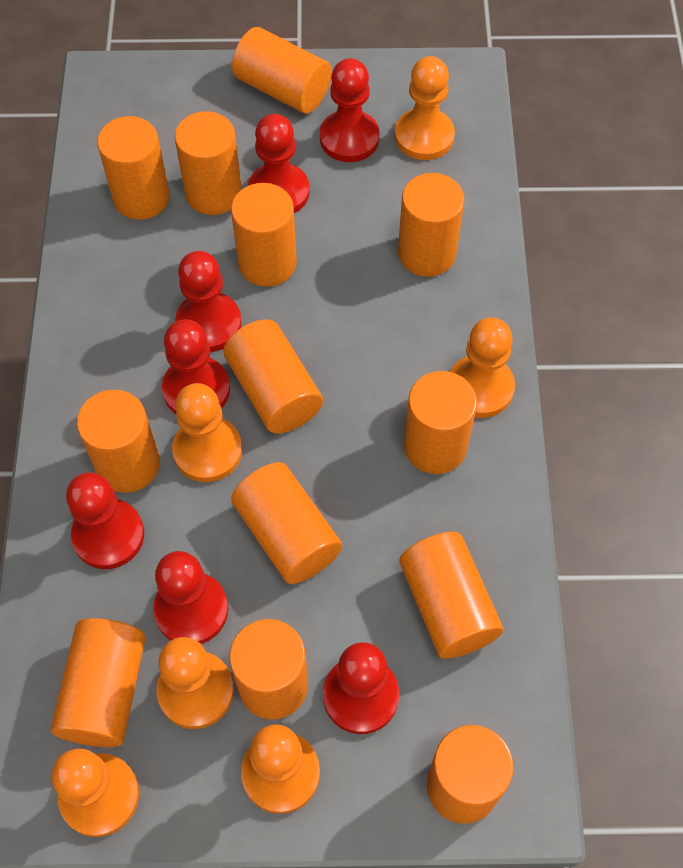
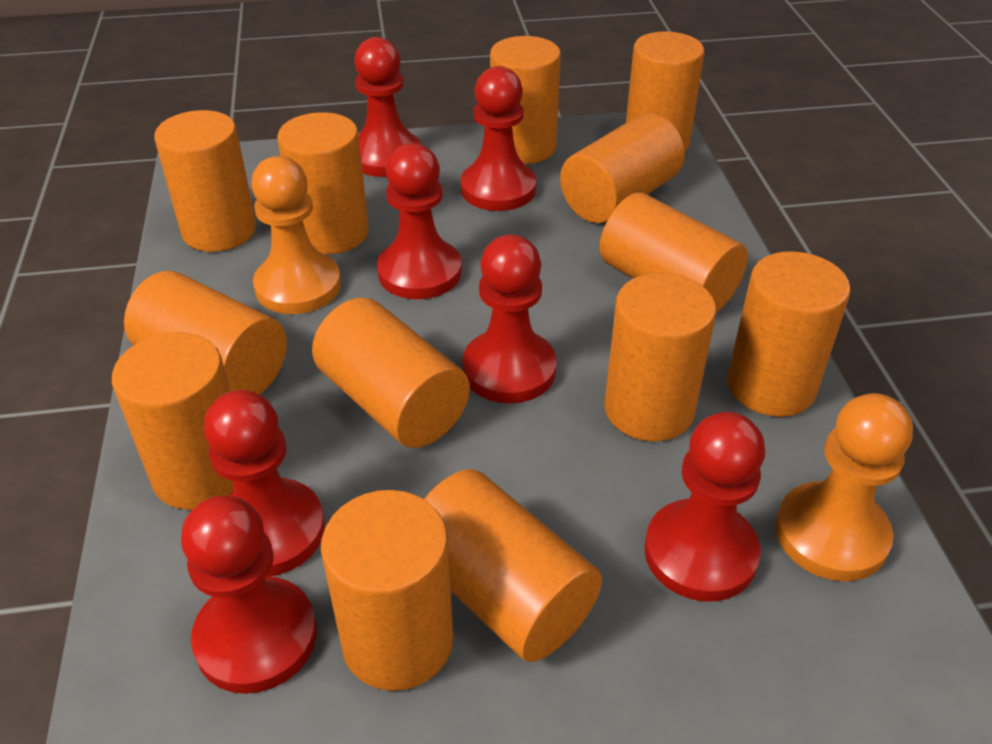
orange pawn: [51,748,139,837] [157,637,234,729] [172,383,242,482] [241,724,320,814] [394,56,455,160] [450,318,515,418] = 6 -> [251,156,341,314] [775,393,913,581] = 2

